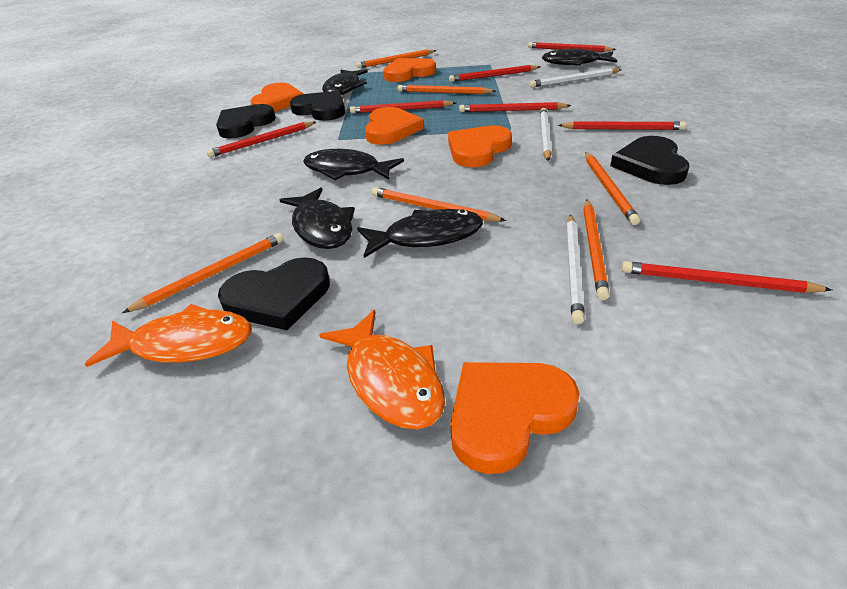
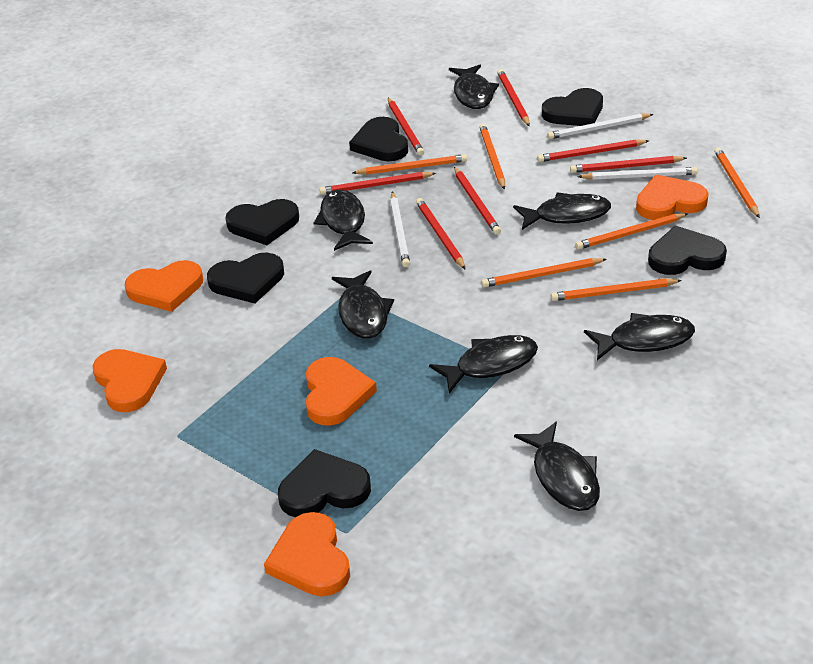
black fish: [280,188,355,249] [303,149,404,180] [322,70,368,95] [357,209,483,258] [542,49,617,66] = 5 -> [314,190,373,251] [332,270,394,339] [429,335,538,394] [449,64,499,109] [513,192,611,230] [514,421,600,511] [584,313,695,360] = 7
black heart: [216,104,276,138] [218,257,330,330] [290,91,345,121] [610,136,689,185] = 4 -> [207,252,284,304] [225,199,299,245] [278,449,371,517] [349,117,408,161] [542,88,603,126] [648,226,727,275] = 6
orange fish: [85,304,252,367] [319,310,445,429] = 2 -> none = 0

